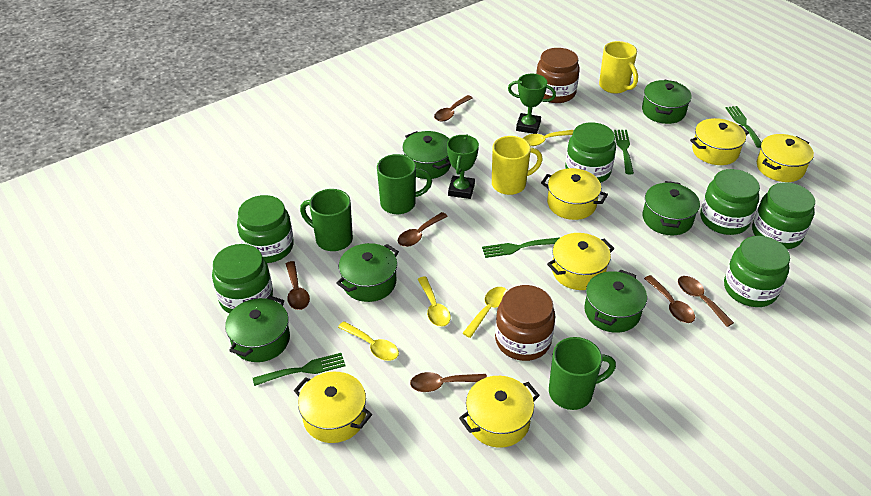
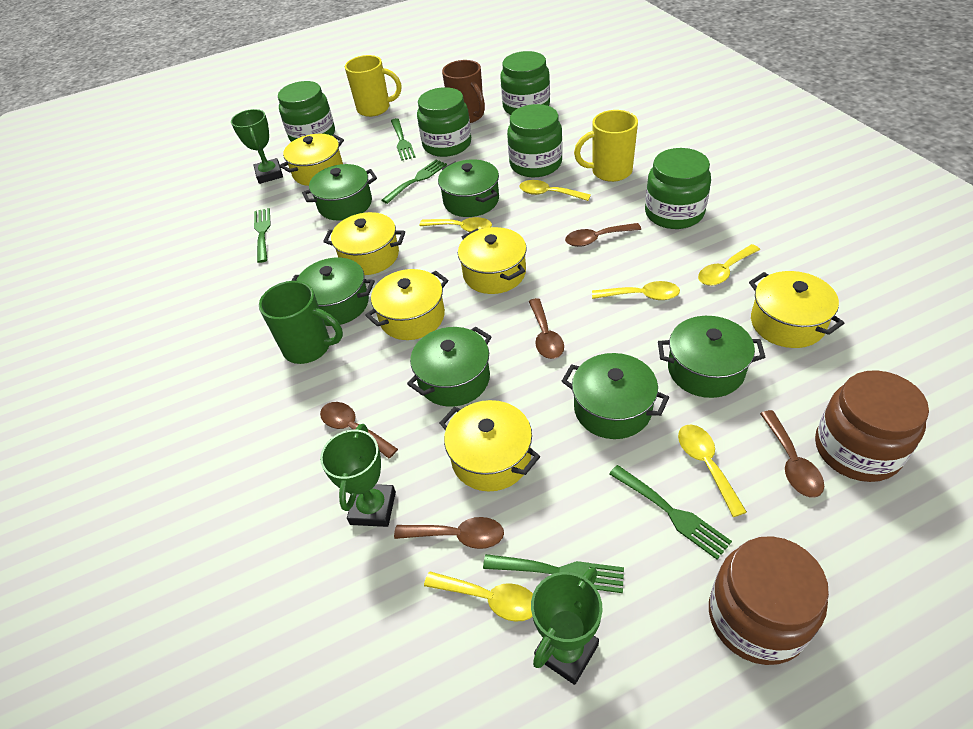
brown mug: none = 0 -> [442,60,485,123] = 1
brown spoon: [286,261,310,310] [398,212,448,247] [410,372,487,392] [434,95,473,121] [644,275,695,323] [678,276,734,327] = 6 -> [320,402,398,459] [394,517,504,549] [529,298,564,359] [565,223,641,247] [760,410,824,497] = 5
green fork: [253,353,345,386] [482,238,559,258] [614,130,634,174] [726,106,762,148] = 4 -> [254,208,270,263] [382,159,447,204] [391,118,416,161] [483,554,624,593] [609,465,732,560] = 5
green jar: [212,244,273,314] [237,195,294,263] [565,123,616,183] [700,169,760,235] [724,236,790,307] [752,182,815,249] = 6 -> [278,81,335,142] [417,87,471,157] [500,51,550,115] [507,104,562,177] [645,148,711,229] = 5
green mug: [300,189,353,251] [377,154,432,214] [549,337,616,410] = 3 -> [259,281,343,364] = 1
green trophy: [447,134,479,199] [508,74,556,134] = 2 -> [231,109,283,184] [320,424,396,527] [531,567,603,685] = 3
yellow spoon: [338,321,399,361] [417,276,451,327] [462,287,508,338] [523,130,574,146] = 4 -> [419,217,492,232] [424,572,533,622] [519,180,591,201] [592,281,680,300] [678,424,747,517] [698,244,760,286] = 6

